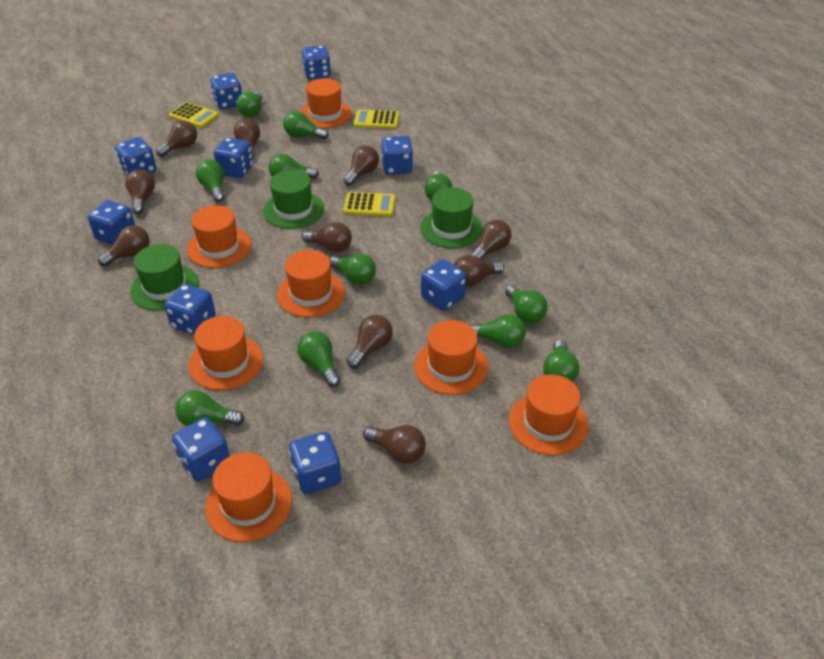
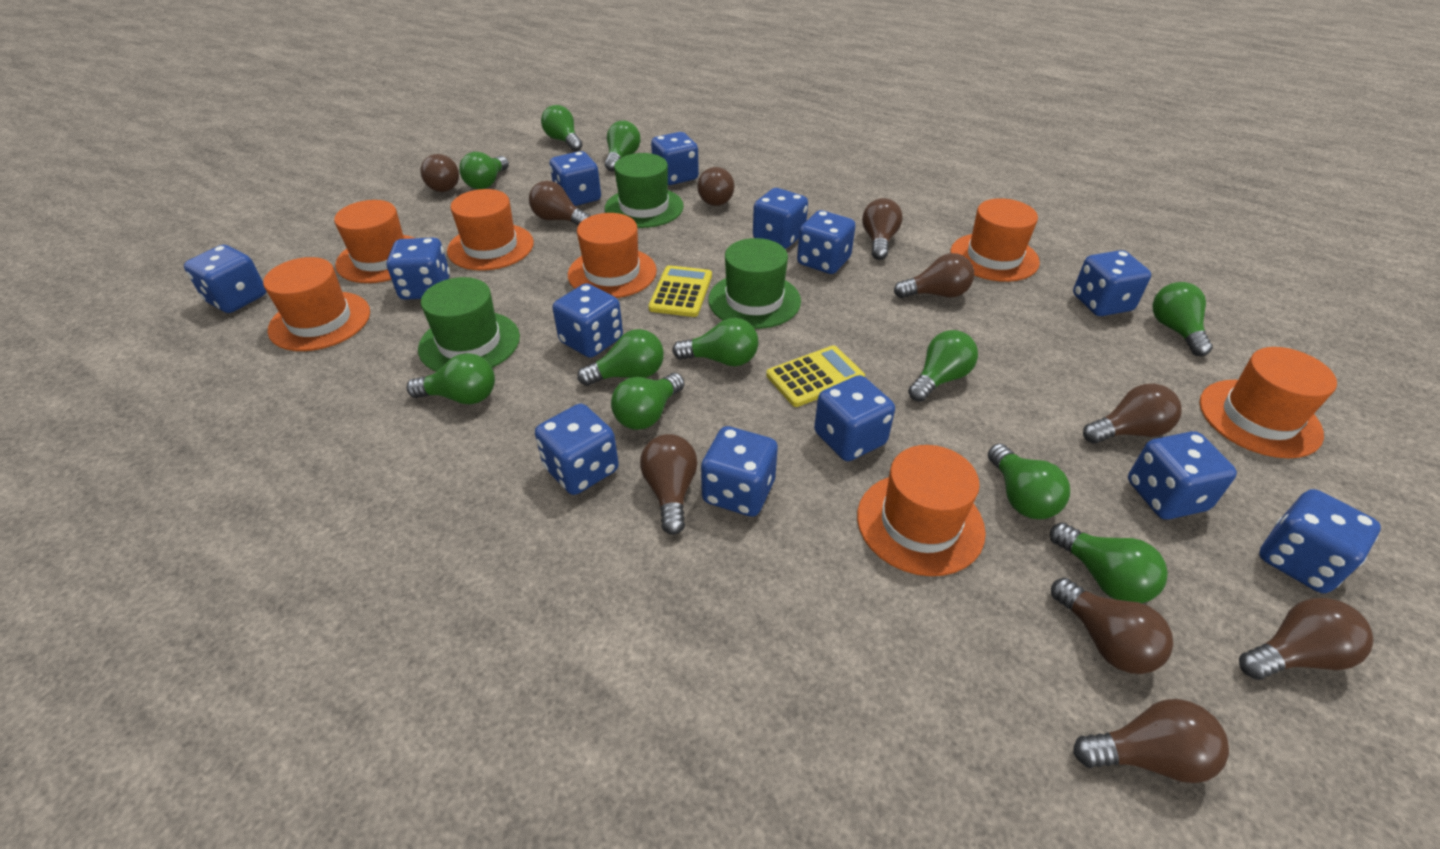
blue dice: [88,200,135,245] [115,137,157,175] [164,284,216,335] [172,417,230,481] [210,73,242,109] [214,138,253,178] [289,432,342,494] [302,46,331,80] [381,136,413,175] [421,259,466,311] = 10 -> [184,245,267,313] [387,237,450,300] [535,404,619,495] [550,151,601,206] [552,284,623,358] [651,132,699,185] [701,426,778,517] [753,188,808,249] [797,210,856,274] [814,375,895,461] [1073,250,1151,316] [1128,431,1237,519] [1259,489,1381,593] = 13
yellow calculator: [169,102,219,128] [343,192,396,217] [354,109,399,129] = 3 -> [648,265,712,317] [766,345,865,407] = 2

